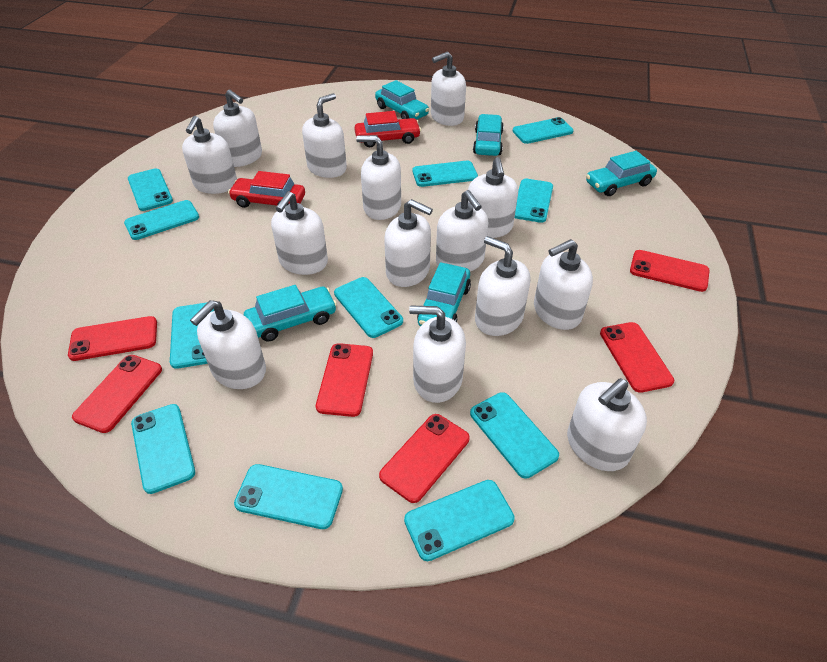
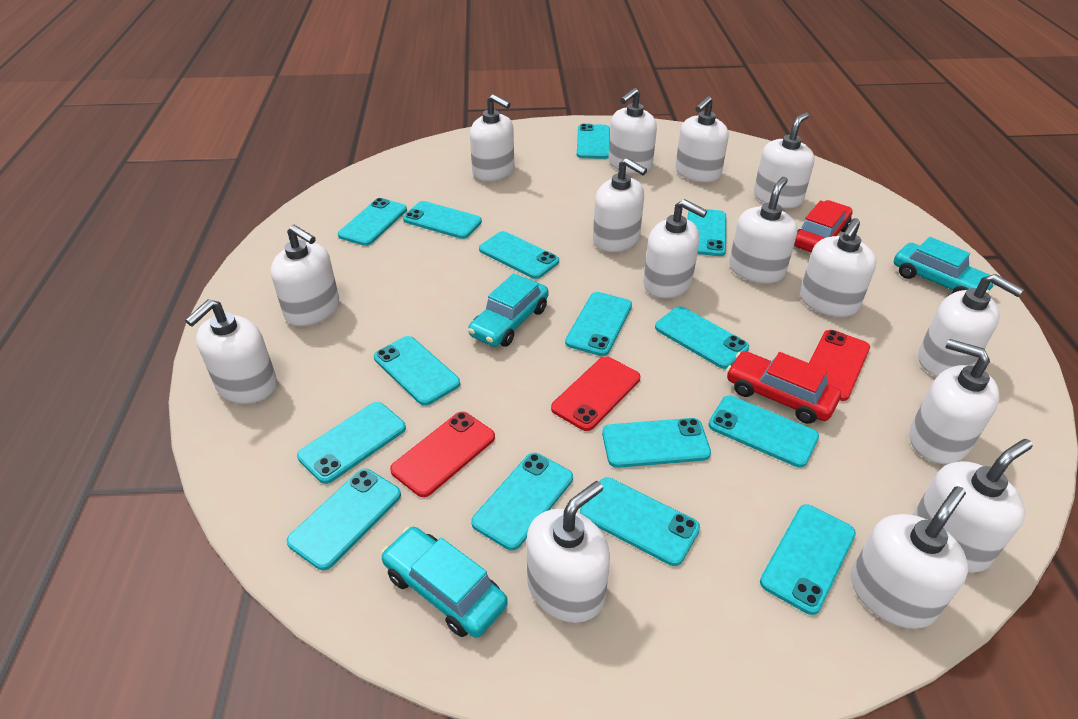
red phone: [68,316,157,361] [72,355,162,433] [316,343,373,417] [379,414,470,503] [600,322,674,393] [630,250,710,292] = 6 -> [390,412,495,497] [551,356,640,431] [809,330,870,401] = 3
turquoise car: [244,285,337,342] [375,80,429,120] [417,262,471,326] [473,114,504,156] [586,151,657,196] = 5 -> [381,527,508,638] [468,273,549,347] [894,237,995,294] = 3
turquoise phone: [124,200,199,240] [128,168,173,211] [131,404,195,494] [170,302,214,369] [234,464,343,529] [334,277,403,338] [404,480,515,561] [413,161,478,187] [470,392,559,479] [513,117,574,144] [515,179,553,223] = 11 -> [286,469,401,570] [297,402,406,484] [338,198,407,246] [374,336,460,406] [403,201,482,239] [471,453,573,550] [479,231,559,279] [565,292,632,356] [577,124,610,159] [580,478,700,566] [602,418,711,468] [655,306,749,369] [688,209,726,256] [708,396,819,468] [760,504,856,615] = 15
white soap dispenser: [182,116,237,194] [190,300,266,389] [213,89,262,167] [271,191,328,275] [302,93,347,178] [356,135,401,220] [384,199,433,287] [409,305,466,403] [431,52,466,126] [436,190,489,272] [468,157,518,238] [475,236,530,336] [534,239,593,330] [567,378,647,471] = 14 -> [185,299,277,404] [271,225,339,326] [470,94,514,181] [526,481,610,623] [593,158,647,252] [608,88,657,174] [643,199,707,299] [675,96,729,182] [729,177,798,284] [754,112,814,209] [800,218,877,317] [851,486,968,629] [909,339,999,464] [913,439,1033,573] [918,274,1024,377] = 15

